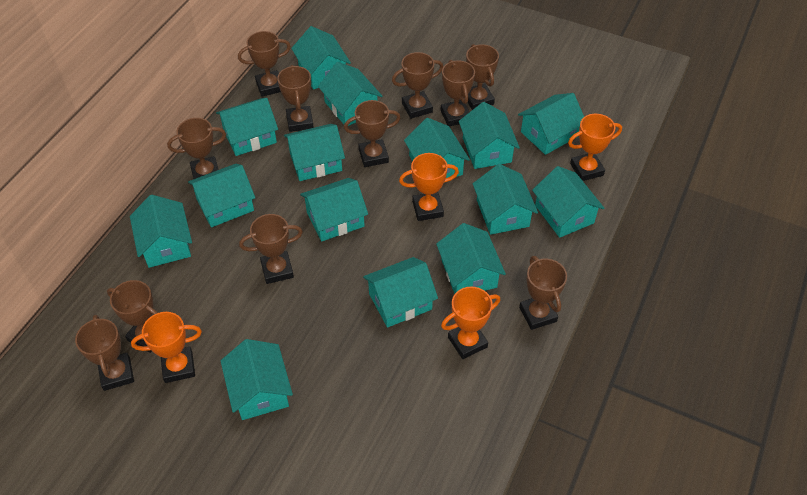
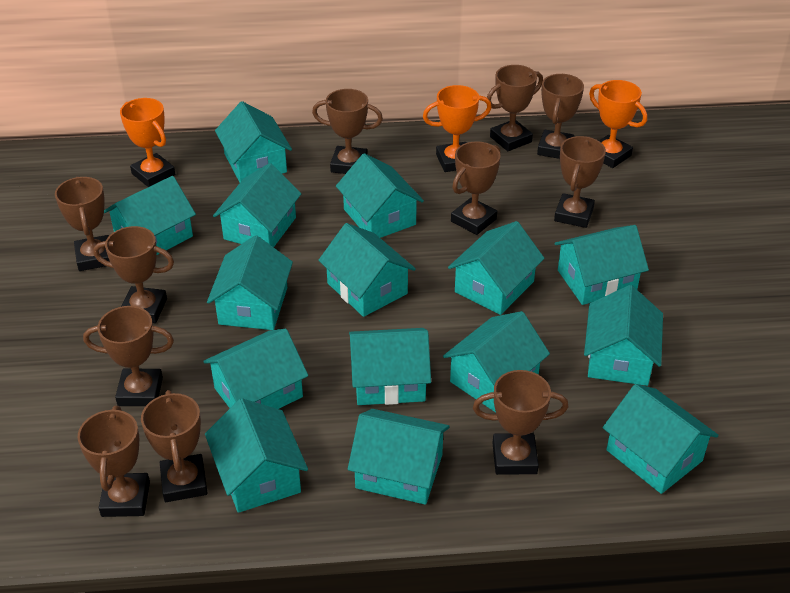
orange trophy: [131,312,202,383] [399,153,459,221] [441,287,500,359] [568,114,622,181] = 4 -> [120,98,175,187] [423,85,492,172] [589,80,647,168] = 3

